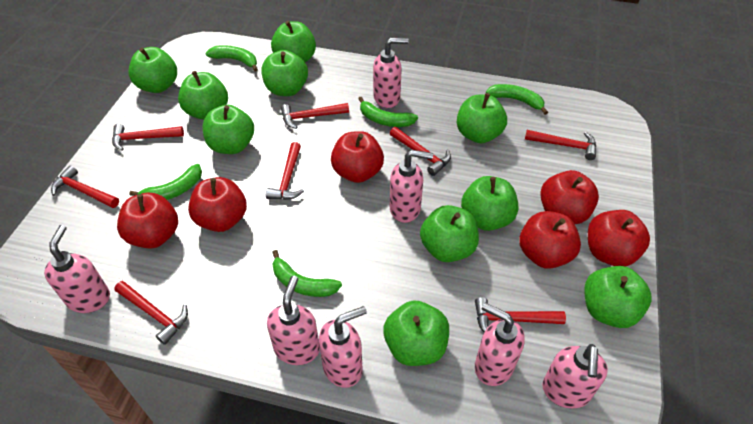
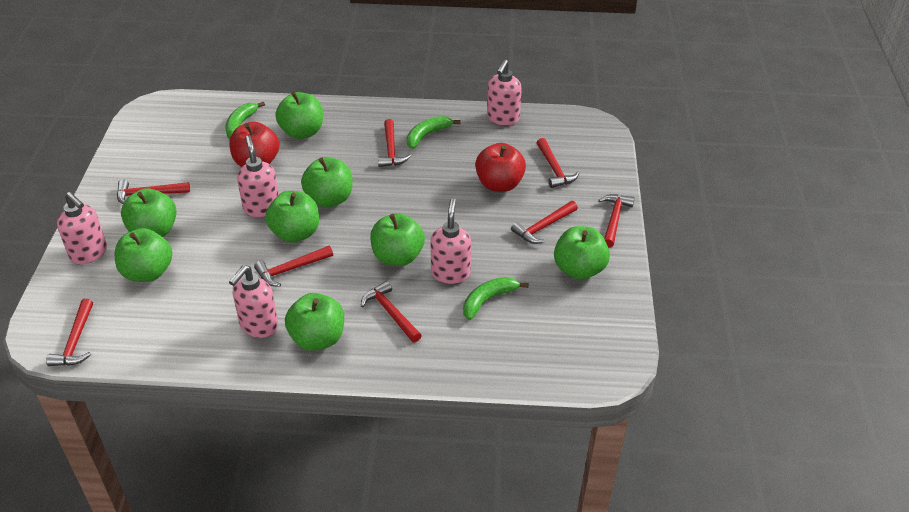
green apple: [128,47,177,93] [178,71,228,120] [203,105,254,154] [261,50,308,96] [271,21,316,62] [383,300,449,366] [420,205,479,262] [457,93,507,143] [461,176,518,231] [584,266,651,328] = 10 -> [115,228,172,282] [121,188,177,237] [265,191,319,242] [275,91,323,139] [285,293,344,351] [301,157,352,207] [370,213,425,266] [554,226,610,280] = 8
green banana: [129,164,202,200] [205,45,258,72] [272,250,342,297] [358,97,418,127] [486,84,548,115] = 5 -> [226,102,265,139] [406,116,460,149] [463,277,529,320] = 3
pink soap dispenser: [44,225,110,313] [267,276,320,365] [319,306,367,388] [373,38,409,108] [390,150,433,223] [475,303,525,386] [542,344,608,408] = 7 -> [57,192,107,265] [229,265,278,338] [237,136,279,217] [431,198,471,284] [487,60,522,125] = 5
red apple: [117,193,178,249] [188,177,247,232] [331,131,384,183] [519,211,581,269] [540,170,599,224] [588,210,650,267] = 6 -> [229,122,279,167] [475,143,526,192] = 2

